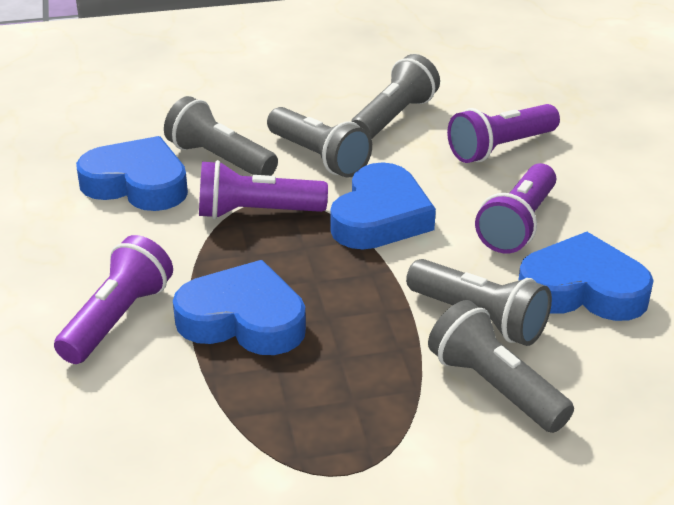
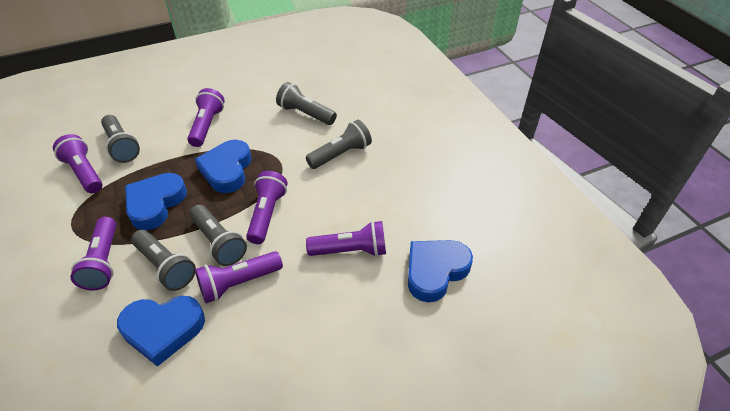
purple flashlight: [54,235,173,364] [199,160,328,219] [447,104,560,163] [475,163,556,254] = 4 -> [53,134,102,193] [70,217,116,290] [187,88,225,147] [195,251,283,303] [246,171,288,244] [306,221,386,257] = 6

